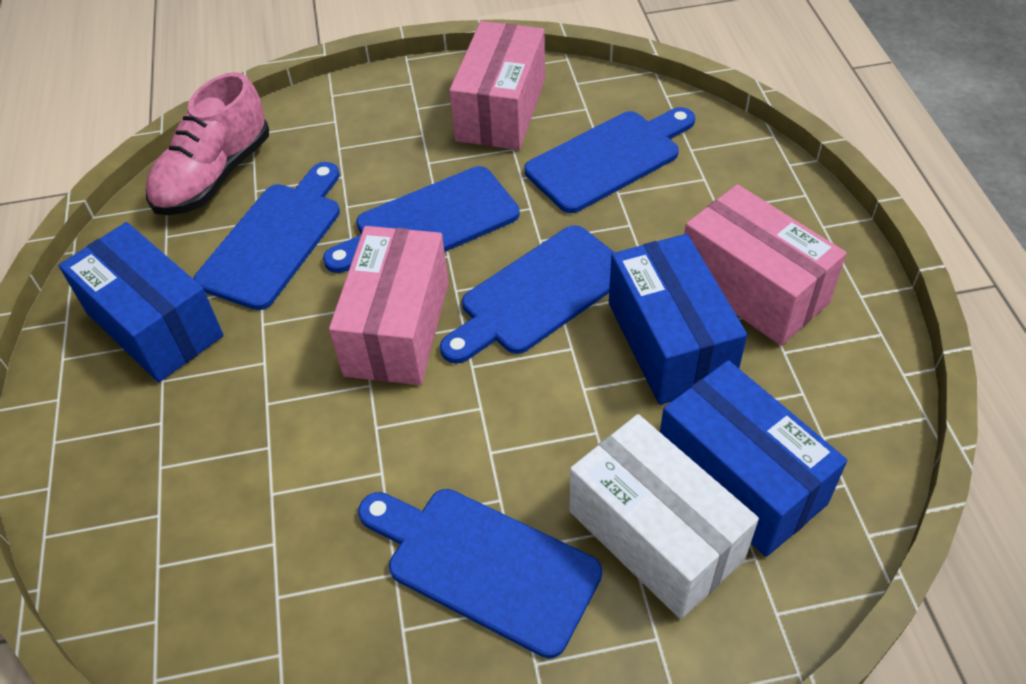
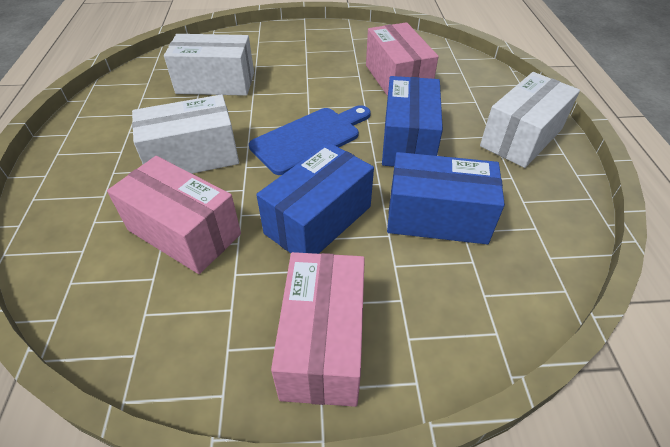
blue cutting board: [194,162,340,310] [323,166,520,273] [358,489,602,658] [440,225,615,364] [524,107,695,213] = 5 -> [249,105,371,175] = 1
pink shoe: [146,72,269,215] = 1 -> none = 0
white box: [569,414,759,619] = 1 -> [132,94,239,174] [164,34,254,96] [480,72,580,168] = 3

